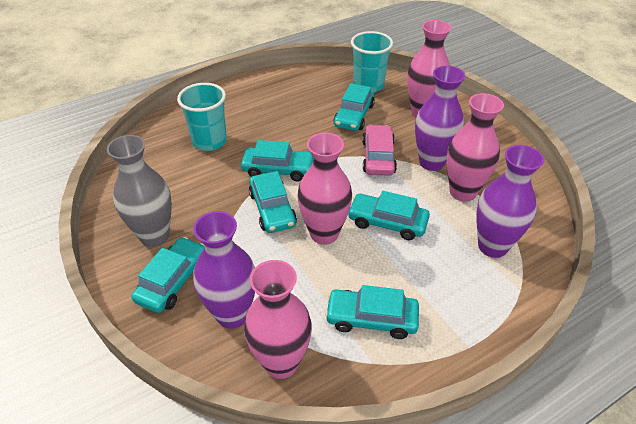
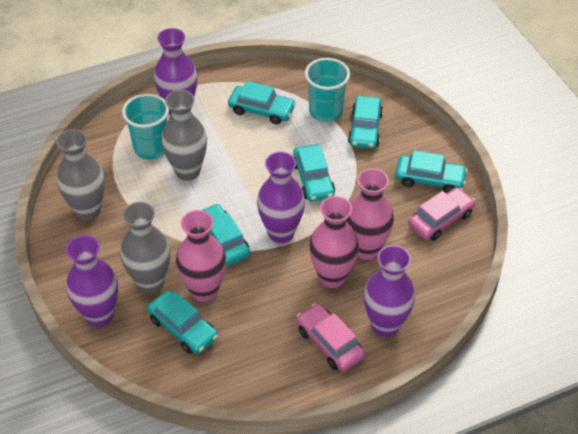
grey vase: [107,135,172,247] = 1 -> [56,129,105,221] [120,202,170,294] [161,90,207,181] = 3
pink car: [362,125,397,176] = 1 -> [296,303,365,372] [408,187,475,241] = 2
pink vase: [244,260,312,379] [297,133,352,245] [407,20,451,117] [447,93,504,202] = 4 -> [176,210,226,302] [309,196,359,288] [346,168,394,260] = 3
purple vase: [193,211,255,329] [415,66,465,171] [476,145,544,258] = 3 -> [66,235,118,327] [154,28,197,115] [257,152,305,243] [364,245,415,337] = 4

